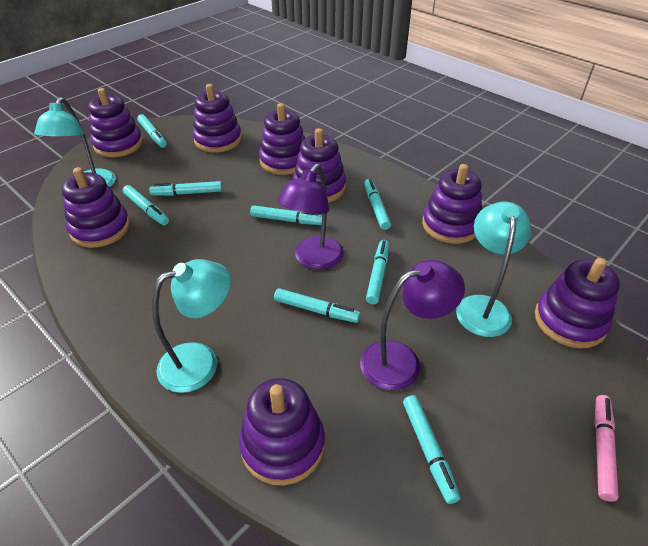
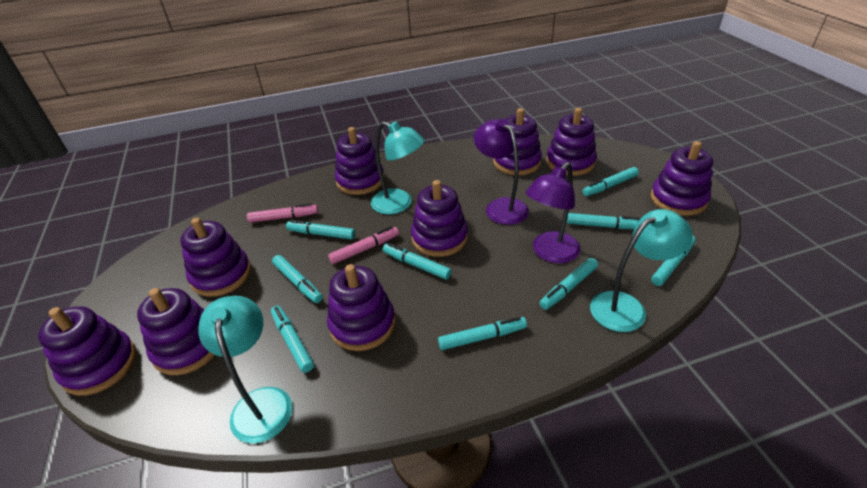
pink marker: [594,395,619,502] = 1 -> [247,203,318,223] [328,226,399,264] = 2
purple stacking toy: [62,167,130,248] [88,88,143,157] [193,84,242,153] [239,378,325,485] [259,103,305,175] [293,128,346,203] [422,164,482,244] [535,258,620,348] = 8 -> [38,306,136,396] [137,288,215,375] [180,218,251,297] [327,264,395,351] [335,127,384,195] [411,180,468,257] [493,108,542,175] [546,108,597,176] [651,141,713,216] = 9
turquoise marker: [123,185,169,225] [137,114,167,148] [149,181,222,196] [250,205,322,225] [274,288,361,323] [364,179,391,230] [366,240,389,304] [403,395,460,504] = 8 -> [271,306,314,373] [272,255,323,303] [286,220,355,240] [383,243,452,280] [438,317,527,350] [539,258,598,310] [567,213,641,229] [582,167,639,196] [651,236,696,286] = 9

